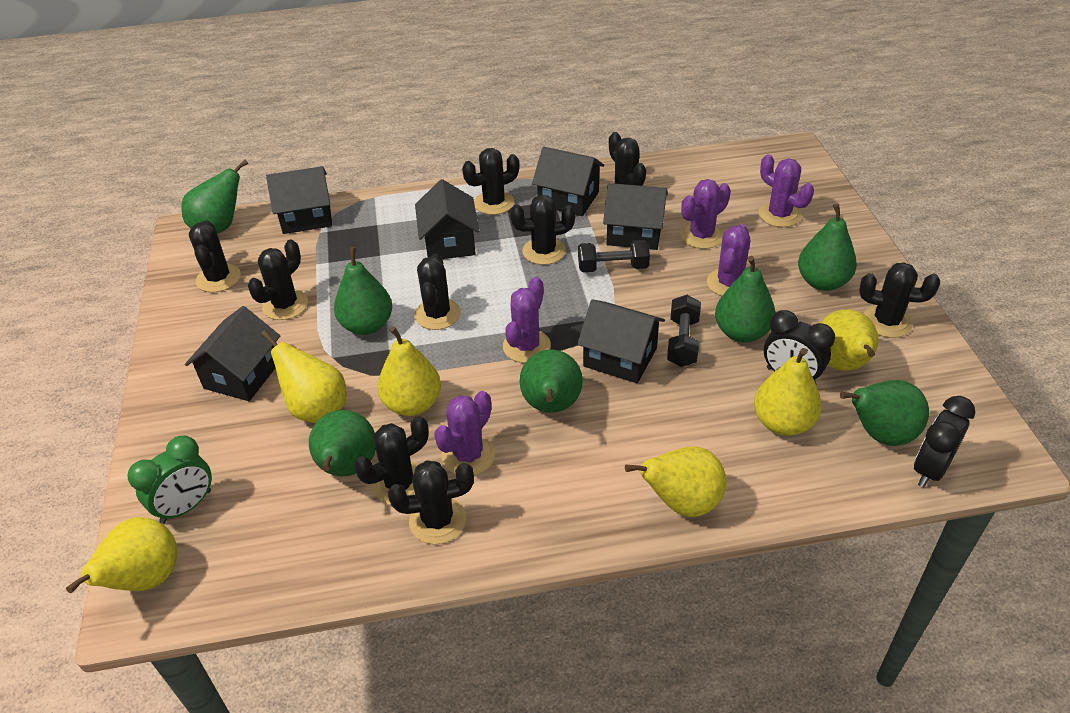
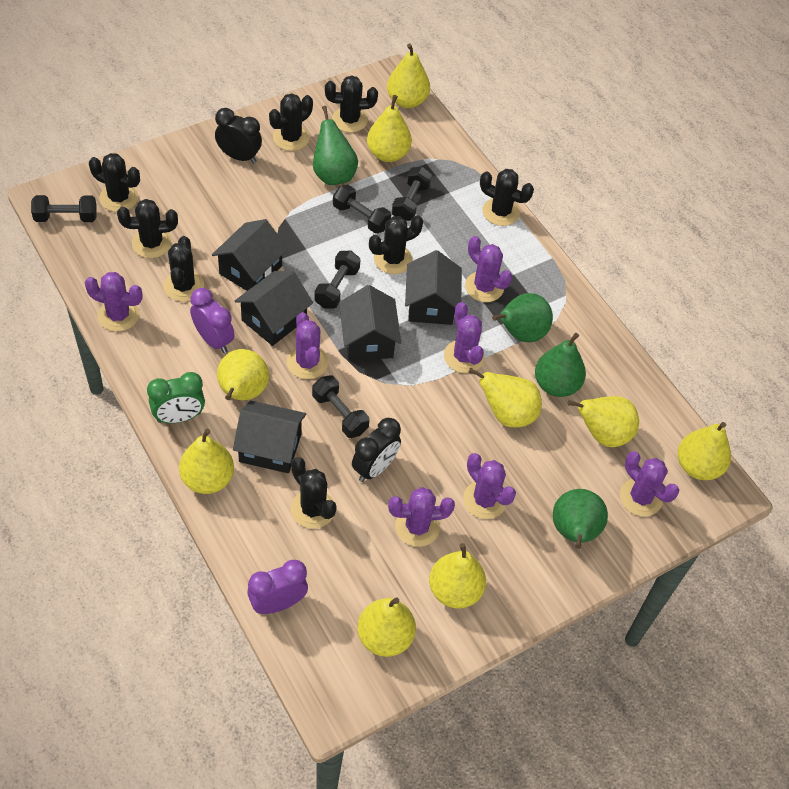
black cactus: [189,220,241,292] [248,240,308,320] [354,416,429,505] [388,460,474,544] [414,253,461,330] [462,148,519,215] [510,195,575,265] [605,132,646,194] [859,262,940,338] = 9 -> [89,153,140,212] [117,199,178,258] [164,236,204,302] [269,93,313,151] [291,457,337,529] [325,75,378,132] [369,215,423,274] [480,169,534,226] = 8
black dumbbell: [578,240,650,273] [667,295,701,367] = 2 -> [31,195,97,222] [312,375,369,438] [314,251,360,308] [333,185,391,233] [392,166,432,221] = 5
black house: [185,306,280,401] [266,166,332,234] [415,179,479,259] [532,147,604,216] [577,299,665,383] [603,183,668,250] = 6 -> [212,219,288,291] [233,400,306,473] [235,271,313,346] [339,285,401,361] [405,250,462,325] = 5
green pear: [182,159,248,234] [309,410,376,476] [334,247,392,335] [520,350,583,413] [715,256,776,343] [798,203,857,291] [840,380,929,446] = 7 -> [313,106,358,185] [492,293,553,342] [535,333,586,397] [553,489,608,549] = 4
purple cactus: [434,391,495,475] [503,277,551,363] [680,179,731,249] [707,224,750,296] [759,154,814,227] = 5 -> [85,272,143,332] [287,312,328,379] [388,487,455,547] [444,302,484,373] [463,453,516,519] [465,236,512,302] [620,452,679,516] = 7
purple clock: none = 0 -> [190,288,235,353] [248,560,308,614] = 2
yellow pear: [66,517,177,593] [261,330,346,423] [377,327,441,416] [625,446,726,517] [754,348,822,436] [821,309,879,371] = 6 -> [179,429,234,494] [217,349,269,400] [358,597,416,657] [367,95,412,162] [387,44,430,108] [429,543,486,609] [468,368,542,427] [568,396,639,447] [678,422,731,480] = 9

